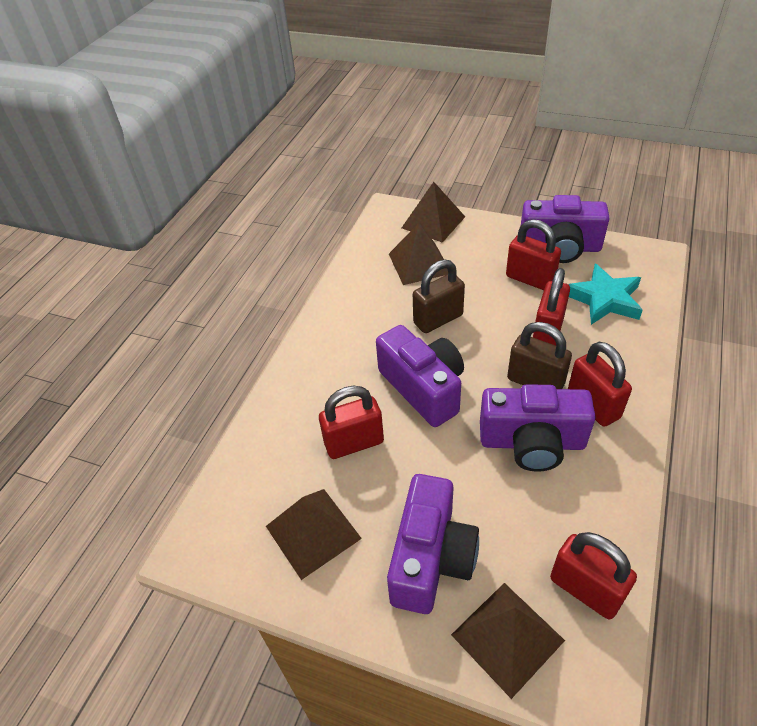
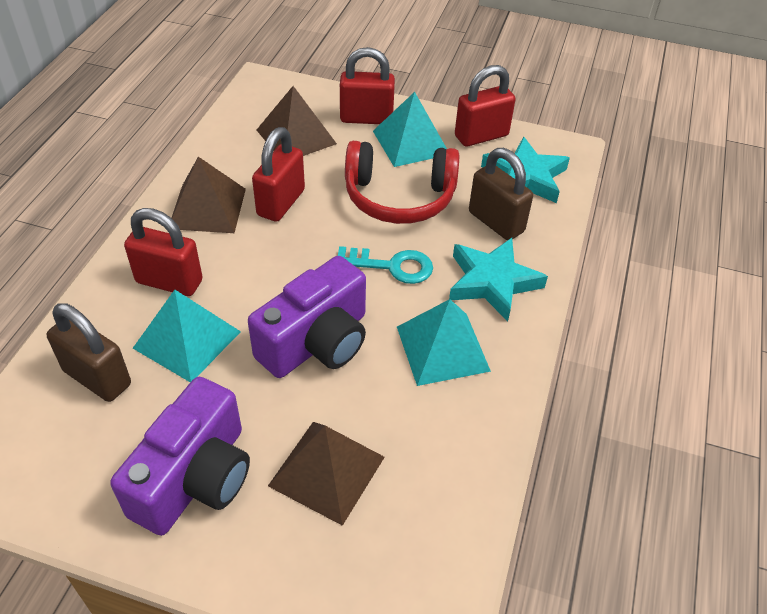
brown pyramid: [266,489,362,580] [389,223,448,285] [402,182,465,243] [451,583,565,699] = 4 -> [172,157,246,233] [257,86,337,156] [268,422,385,526] = 3
purple camera: [376,325,464,427] [387,474,479,614] [480,384,596,472] [521,195,610,263] = 4 -> [110,377,250,536] [248,256,366,378] = 2
red headphones: none = 0 -> [345,141,459,224] = 1
red padlock: [319,386,384,459] [506,219,561,290] [533,268,570,346] [550,532,637,619] [568,342,632,427] = 5 -> [124,208,203,296] [252,127,305,222] [340,47,395,124] [455,65,516,147] = 4
turquoise key: none = 0 -> [338,246,433,284] = 1
turquoise pyramid: none = 0 -> [133,290,241,382] [373,92,447,167] [397,299,491,386] = 3
turquoise star: [568,264,643,325] = 1 -> [449,238,548,322] [481,137,570,203] = 2

